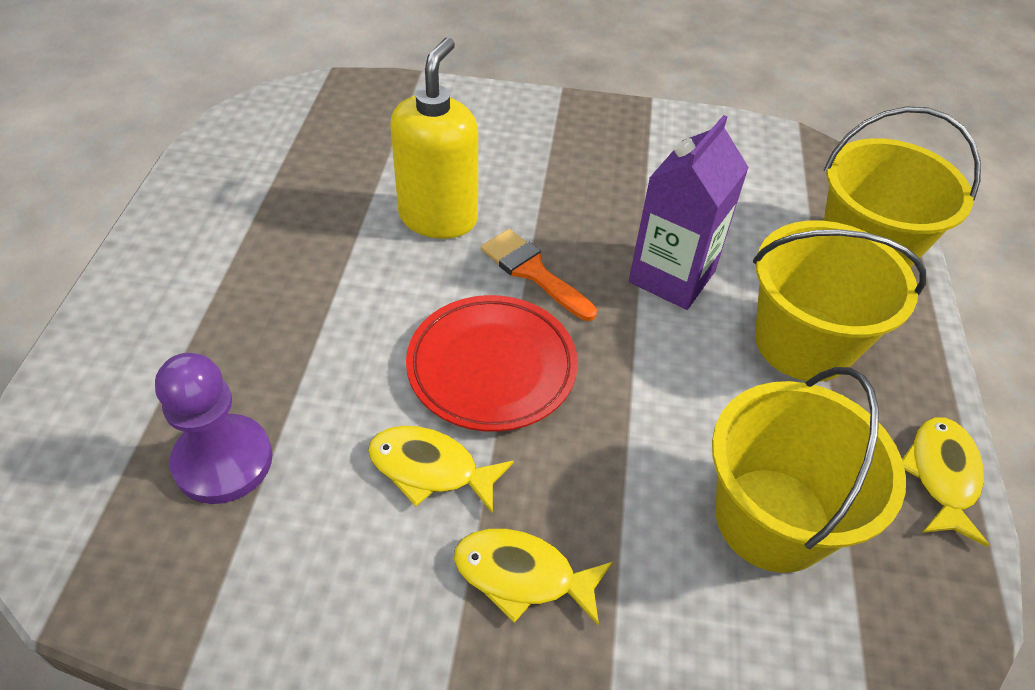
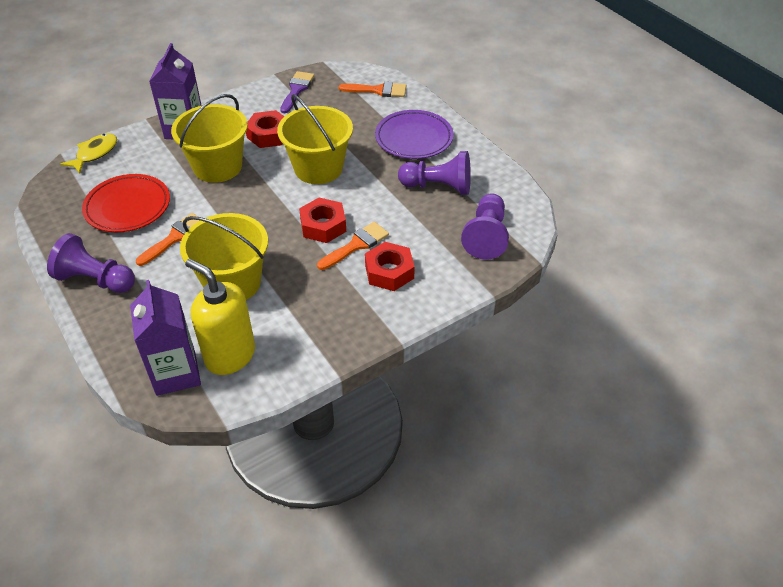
orange brush: [481,229,597,321] = 1 -> [136,213,200,266] [317,222,389,270] [339,82,406,97] = 3
purple brush: none = 0 -> [280,71,314,113] = 1
purple carton: [629,115,749,310] = 1 -> [130,280,201,396] [149,43,202,139] = 2
purple pawn: [155,353,273,504] = 1 -> [47,233,135,293] [398,151,471,195] [461,194,509,259] = 3
purple plate: none = 0 -> [375,110,454,159] = 1
red nut: none = 0 -> [246,110,285,148] [299,198,346,243] [365,242,415,291] = 3
yellow fish: [368,426,514,514] [454,529,613,625] [902,418,989,547] = 3 -> [60,133,117,173] = 1

